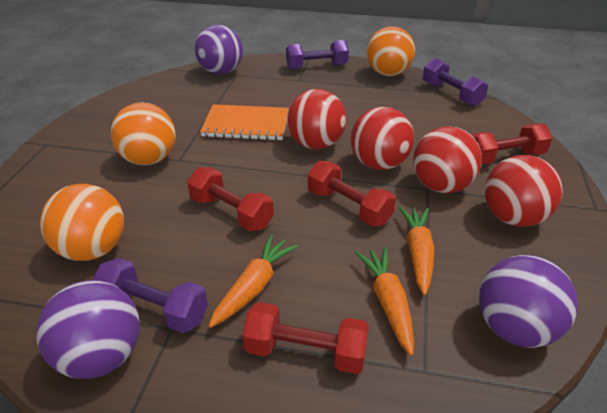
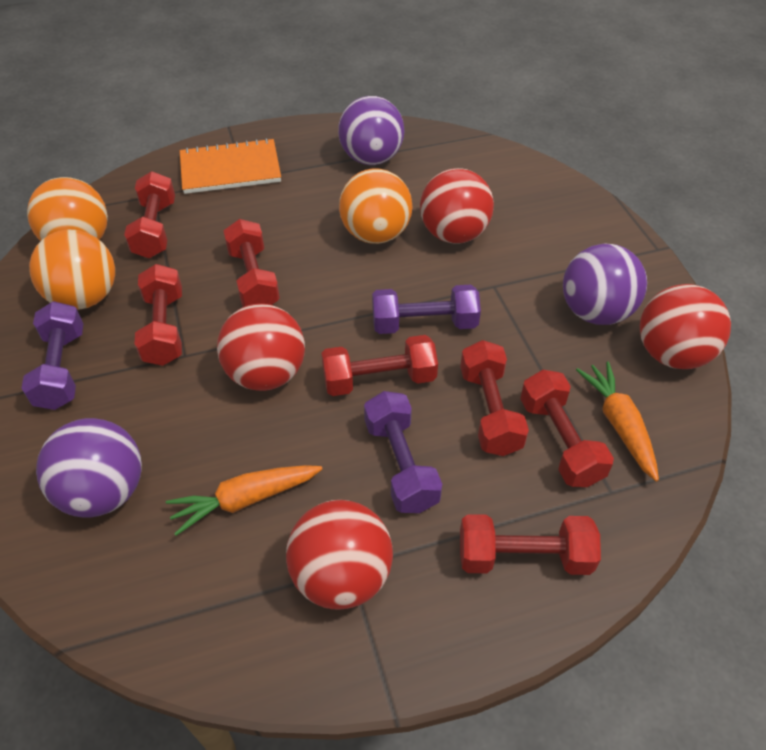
orange carrot: [209,235,298,328] [355,247,414,356] [399,206,435,295] = 3 -> [166,465,322,536] [576,361,659,482] = 2
red dumbbell: [187,167,274,231] [242,302,369,374] [308,161,396,226] [471,124,552,164] = 4 -> [124,171,175,258] [135,264,182,366] [223,219,280,307] [321,335,438,396] [460,340,529,456] [460,514,601,575] [520,370,614,487] = 7

